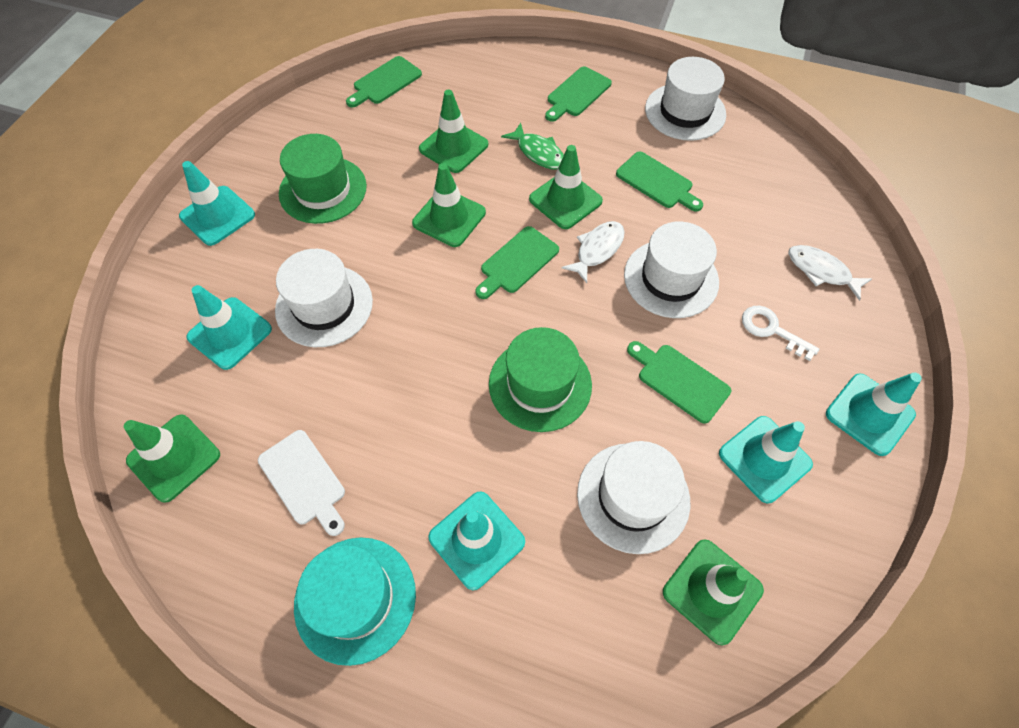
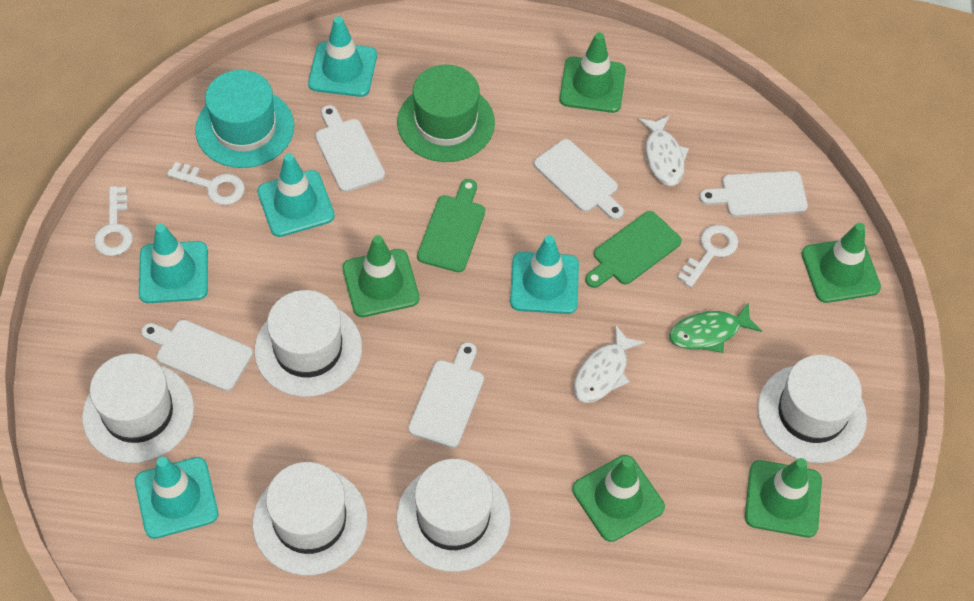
green cutting board: [346,56,422,108] [475,226,559,299] [545,66,612,122] [616,152,703,212] [627,341,731,424] = 5 -> [417,179,485,272] [585,211,682,288] = 2
green hat: [279,134,367,224] [489,327,592,432] = 2 -> [397,65,495,162] = 1
white cutting board: [258,430,345,536] = 1 -> [141,320,253,391] [315,105,385,192] [408,342,484,448] [534,139,624,220] [699,171,808,217] = 5
white hat: [275,249,373,347] [577,441,690,554] [624,221,719,318] [645,57,726,141] = 4 -> [82,353,194,463] [252,462,367,575] [254,290,362,397] [396,459,510,572] [758,355,867,463] = 5
white key: [742,306,819,361] = 1 -> [94,186,133,256] [167,162,245,205] [677,225,738,288] = 3

